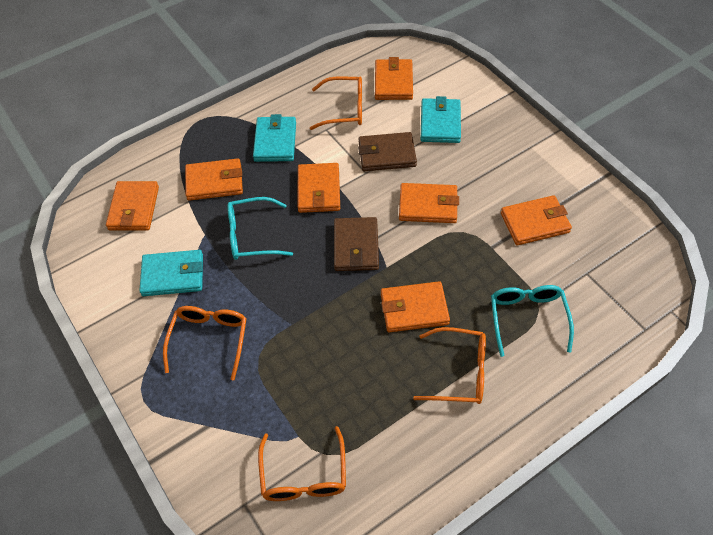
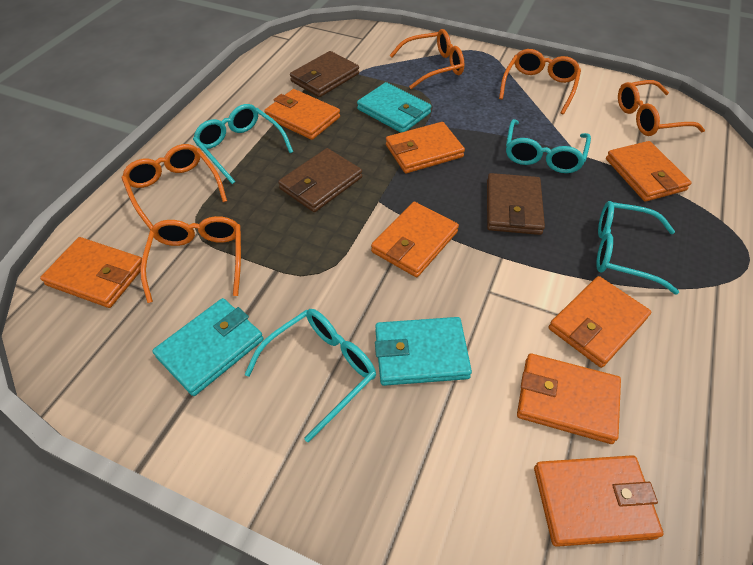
brown wallet: [334,217,379,271] [358,132,417,171] = 2 -> [278,148,362,212] [290,51,359,97] [487,173,545,235] = 3
orange glasses: [163,306,247,380] [258,426,346,501] [310,76,362,130] [413,327,486,404] = 4 -> [121,144,227,230] [140,216,241,303] [390,29,464,89] [499,49,581,114] [618,80,705,136] = 5
orange wallet: [106,181,159,231] [185,158,243,201] [298,163,340,213] [375,57,413,100] [381,281,450,332] [399,183,459,223] [501,195,572,245] = 7 -> [40,237,142,308] [264,89,340,140] [371,202,459,277] [386,122,465,173] [517,353,621,444] [534,455,664,547] [549,276,651,368] [606,141,692,202] = 8
turquoise glasses: [227,197,293,260] [491,285,574,357] = 2 -> [193,104,293,184] [244,309,376,442] [506,119,591,173] [596,201,679,294] = 4

